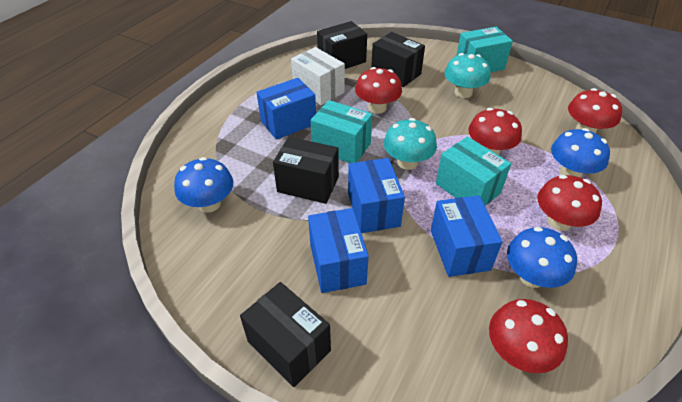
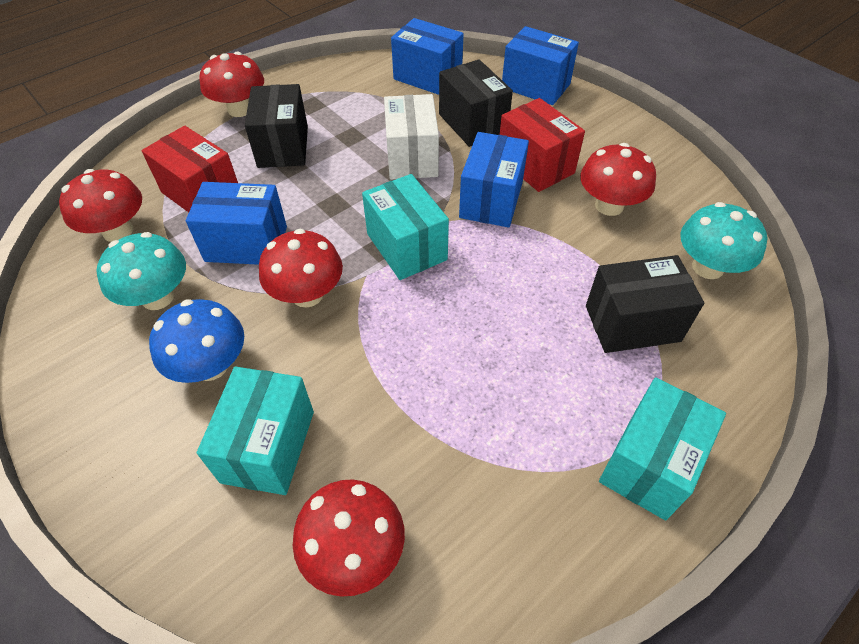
black box: [240,282,331,387] [273,137,339,204] [317,21,367,69] [371,32,425,87] = 4 -> [245,84,308,168] [439,59,513,147] [586,255,704,353] = 3
blue mushroom: [174,157,233,213] [507,227,577,288] [551,128,610,178] = 3 -> [149,299,244,383] = 1
red box: none = 0 -> [142,126,238,212] [500,98,585,192] = 2

